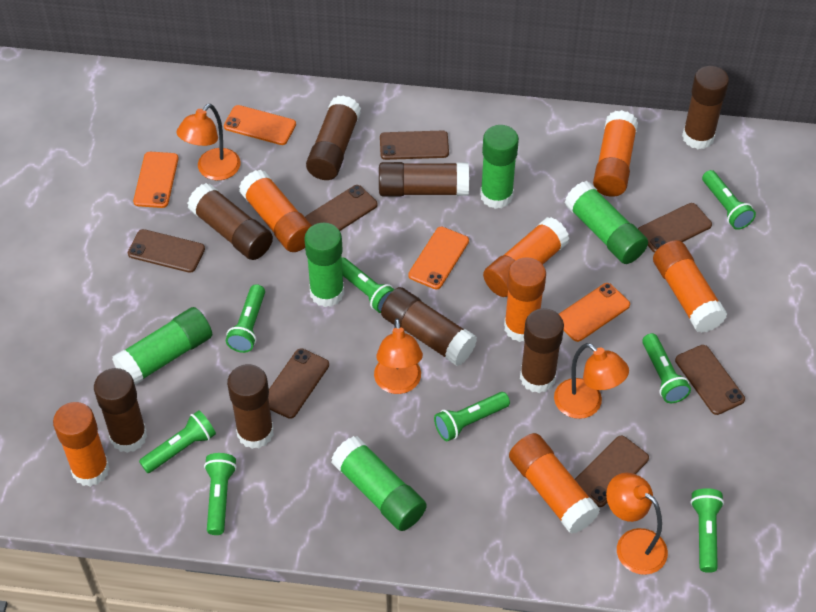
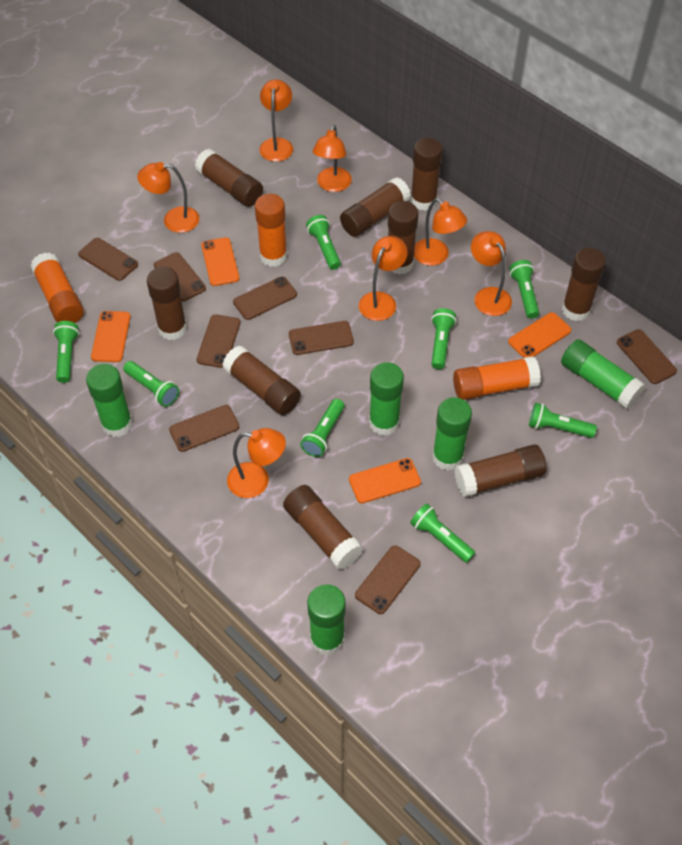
brown glue stick: [94,368,147,453] [187,183,273,260] [227,364,274,449] [306,95,361,180] [379,162,469,196] [381,287,477,366] [520,308,564,393] [682,66,729,149] = 8 -> [147,267,187,340] [195,149,263,207] [222,345,301,415] [283,485,363,570] [340,177,411,237] [388,201,419,275] [410,138,443,211] [454,444,547,497] [562,248,606,321] = 9
brown phone: [128,229,205,273] [268,348,329,419] [305,185,378,231] [380,131,449,160] [575,436,649,507] [638,203,712,253] [675,345,745,415] = 7 -> [78,238,138,281] [154,252,206,301] [169,405,239,452] [197,314,241,368] [233,276,297,320] [289,321,354,355] [355,545,421,614] [617,329,677,384] = 8
orange glue stick: [53,402,110,487] [239,170,312,252] [483,217,570,297] [504,257,546,342] [509,433,600,534] [593,110,638,197] [653,240,727,333] = 7 -> [30,253,84,323] [255,194,287,267] [453,356,541,400] = 3
orange lamp: [176,104,240,180] [374,318,423,394] [554,343,629,419] [606,473,668,575] = 4 -> [137,162,200,233] [227,428,286,498] [260,79,293,162] [313,125,352,192] [359,236,408,321] [414,198,467,266] [471,231,512,316] = 7

